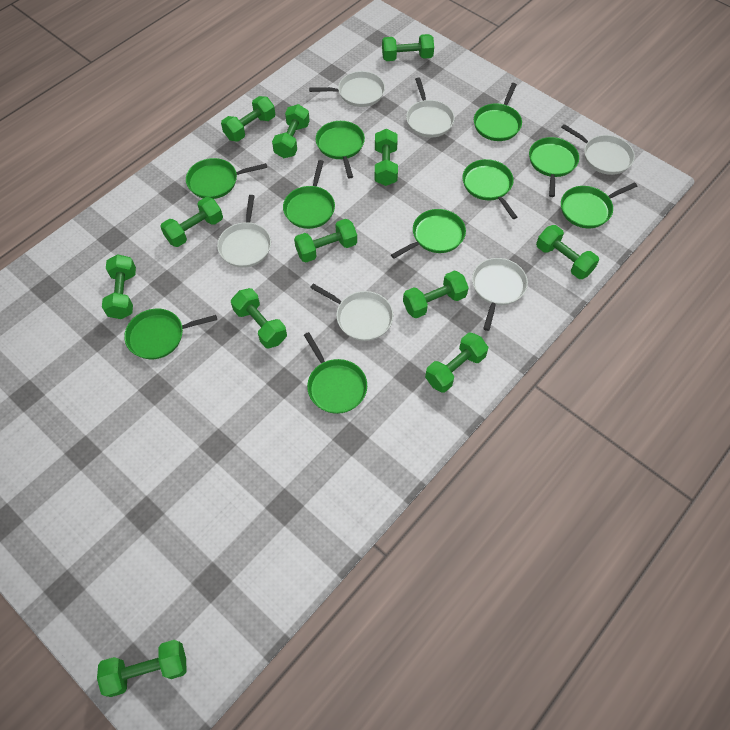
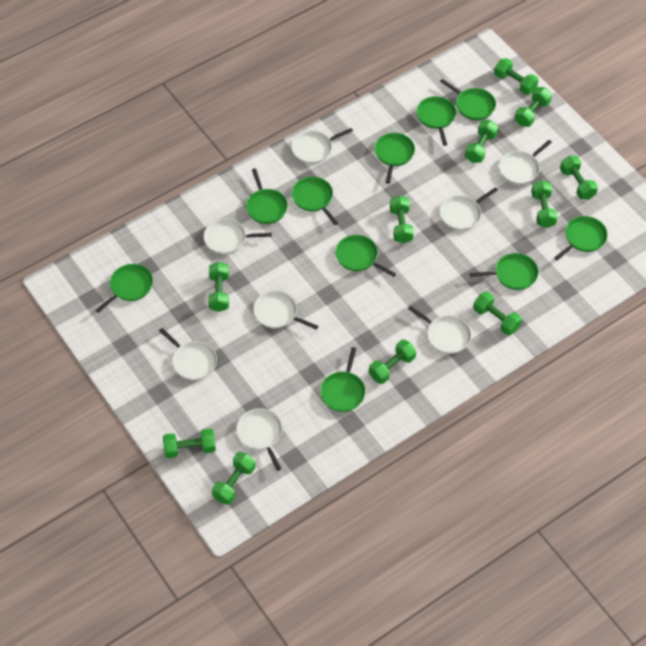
green dumbbell: [97,640,187,697] [102,254,136,319] [160,197,223,247] [221,96,275,142] [231,288,287,349] [272,104,310,158] [294,219,357,262] [375,129,398,186] [382,34,434,61] [403,270,469,318] [425,333,488,392] [536,225,599,279] = 12 -> [163,428,216,458] [209,262,229,312] [212,452,256,505] [369,340,416,384] [390,195,414,243] [465,120,498,163] [473,292,522,335] [494,58,538,95] [515,87,552,127] [531,180,558,228] [560,156,598,200] = 11
white pan: [217,195,271,267] [309,71,385,107] [310,283,393,341] [406,77,454,138] [472,258,528,331] [561,124,635,175] = 6 -> [159,328,217,380] [204,219,272,254] [236,408,282,471] [253,291,318,330] [291,128,353,164] [408,306,471,354] [440,187,498,231] [499,140,552,185] = 8

